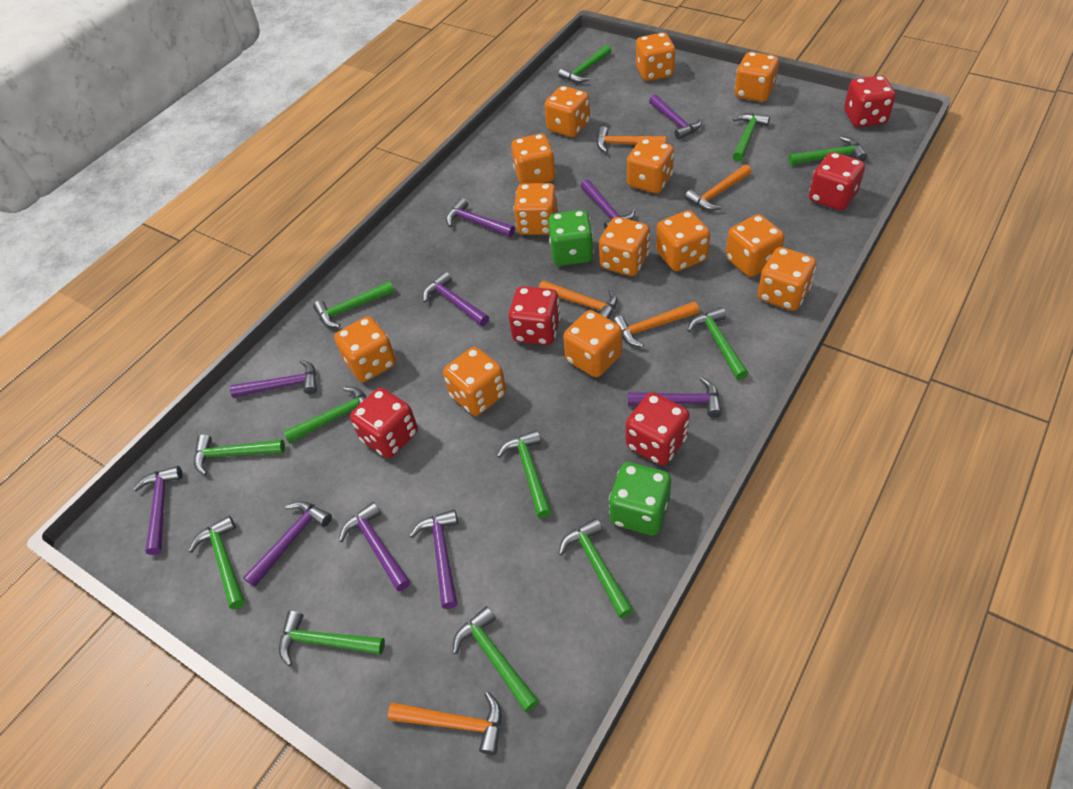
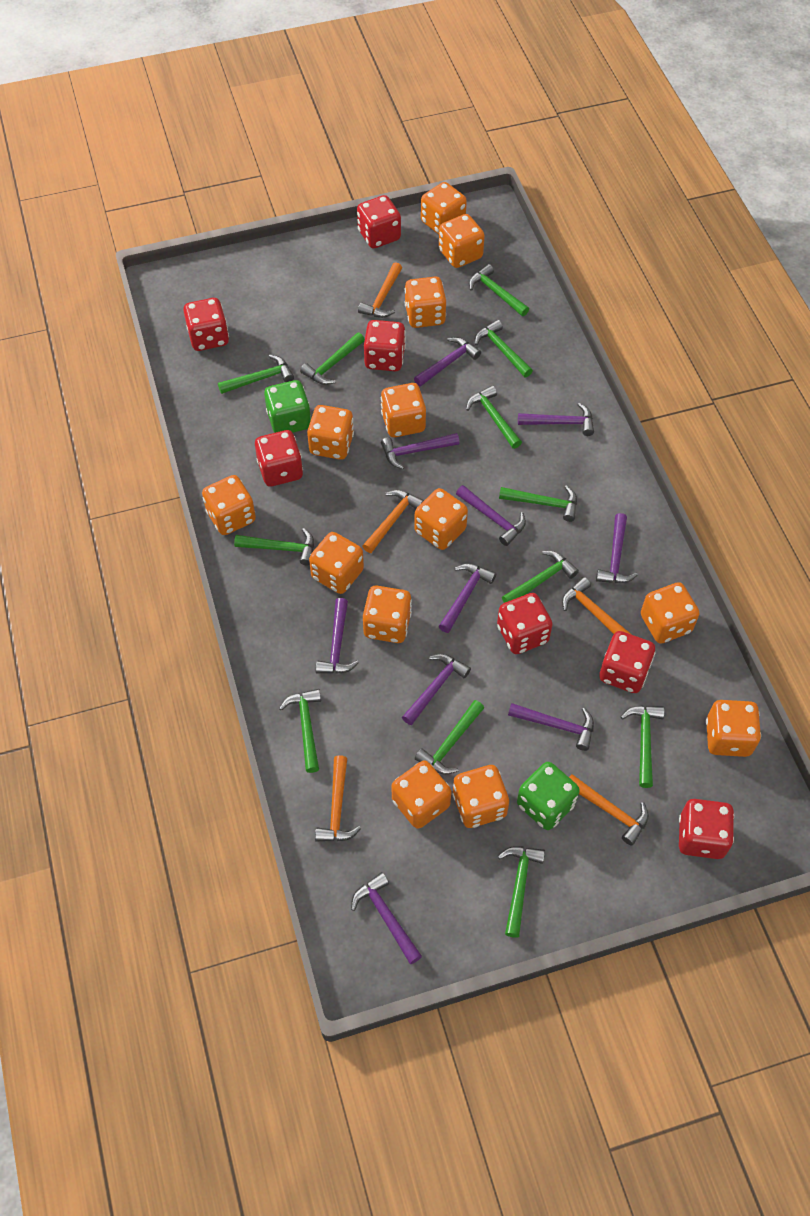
red dice: [350,388,418,458] [509,286,561,345] [626,392,690,465] [809,152,865,211] [844,75,895,127] = 5 -> [183,298,229,351] [255,430,303,486] [357,195,401,248] [364,320,406,371] [497,593,553,654] [599,631,655,693] [679,799,734,859] = 7

